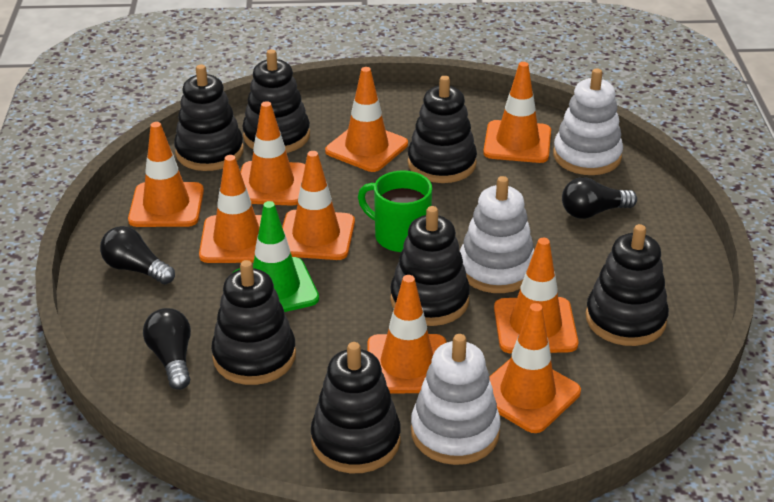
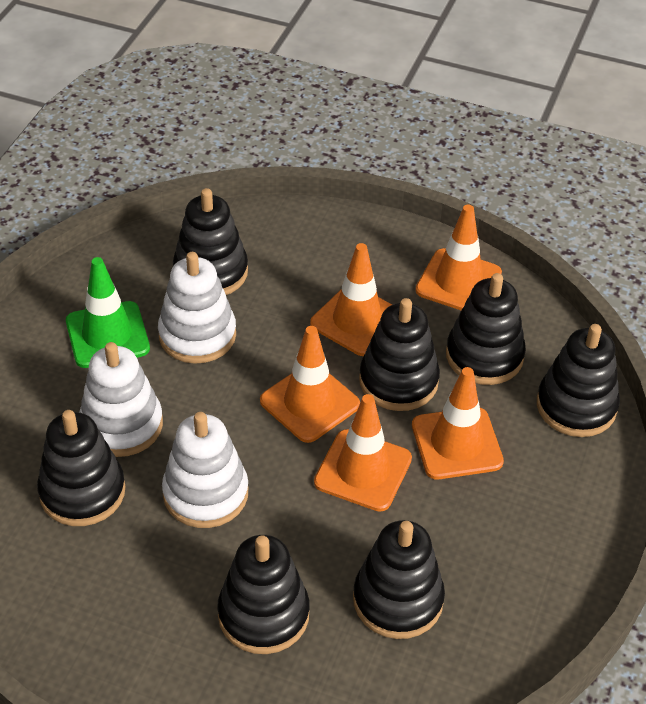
black light bulb: [100,226,175,284] [143,308,191,390] [562,177,637,219] = 3 -> none = 0
green mug: [358,171,432,252] = 1 -> none = 0
orange traffic cone: [128,122,204,227] [199,155,262,263] [240,101,305,206] [282,151,355,260] [325,67,408,172] [367,275,447,393] [483,62,551,163] [489,303,581,433] [494,238,579,354] = 9 -> [260,326,360,443] [310,243,392,356] [314,394,412,512] [412,367,504,479] [415,205,502,310] = 5

